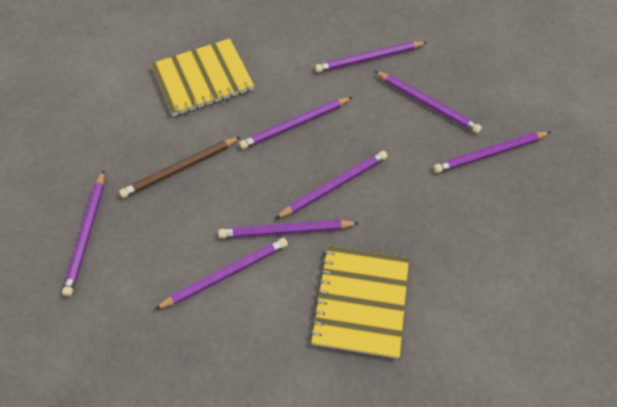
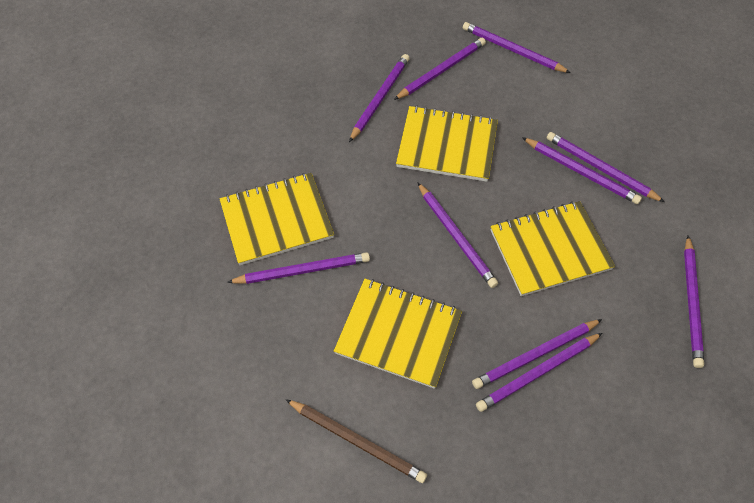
purple pencil: [62,170,104,296] [154,238,288,310] [218,220,359,238] [239,97,353,149] [275,151,388,219] [315,42,427,72] [375,71,482,133] [434,132,550,173] = 8 -> [227,252,370,284] [349,54,410,142] [394,37,486,100] [417,182,498,288] [463,22,571,73] [472,319,602,389] [476,333,602,412] [522,137,642,204] [547,132,665,202] [684,236,704,368] = 10
yellow notebook: [151,38,254,117] [310,245,409,359] = 2 -> [219,173,334,265] [334,279,462,389] [396,105,498,182] [490,201,615,296] = 4

